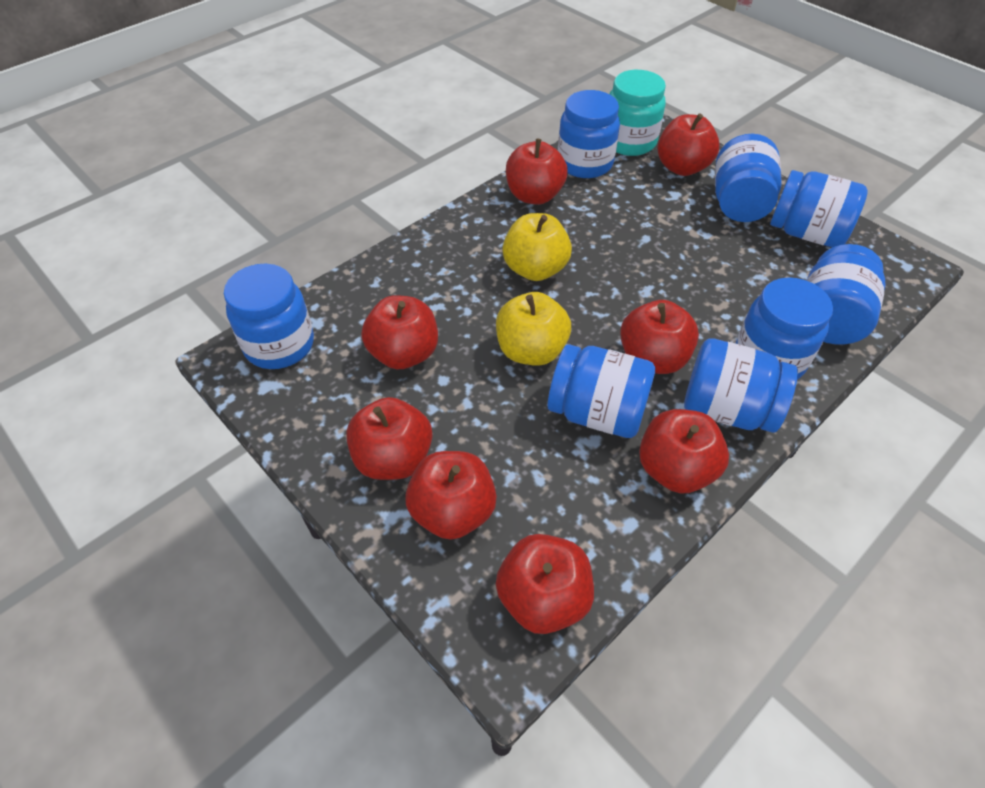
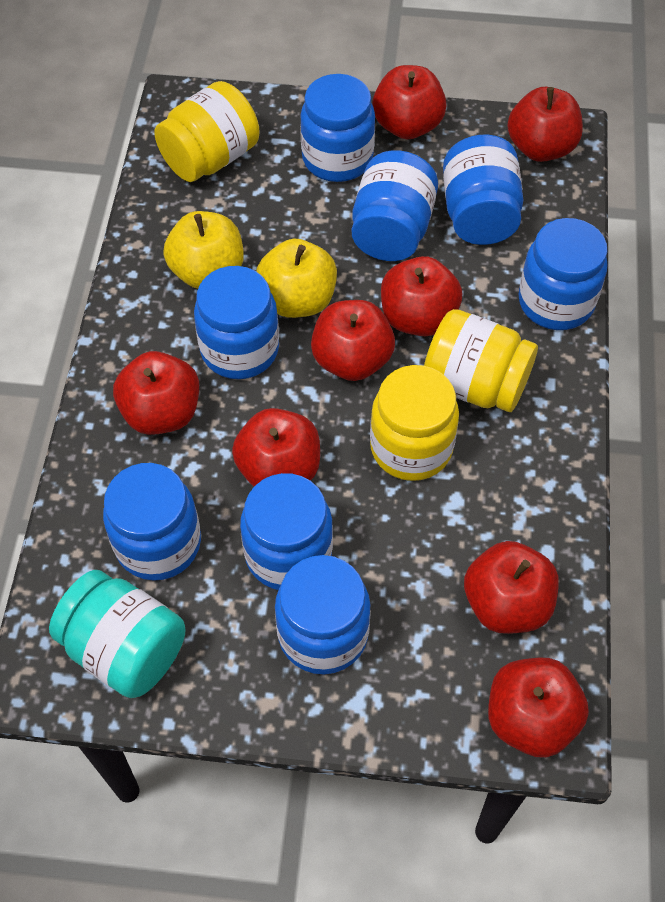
yellow jar: none = 0 -> [154,81,260,182] [370,365,459,481] [424,309,538,412] = 3

